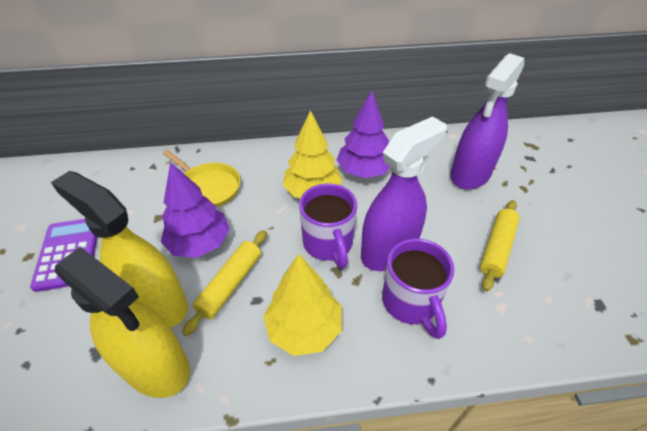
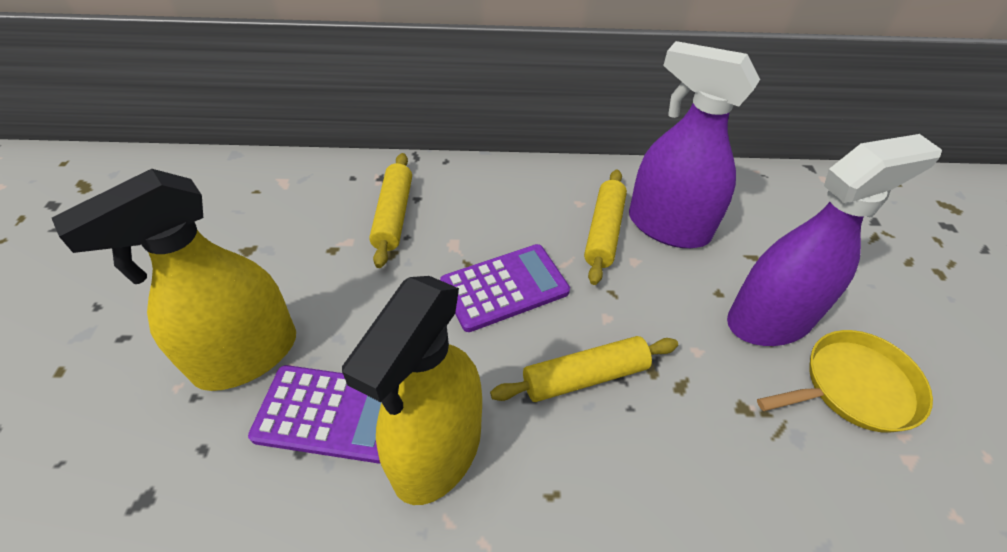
purple calculator: [30,219,98,292] = 1 -> [248,365,381,463] [440,244,570,332] = 2
purple mug: [299,183,357,269] [382,238,454,339] = 2 -> none = 0
purple tree: [161,162,230,258] [337,91,390,178] = 2 -> none = 0
yellow rolling pin: [182,230,267,336] [480,200,520,291] = 2 -> [369,153,412,268] [490,336,678,402] [584,170,627,285] = 3
yellow tree: [263,254,342,356] [283,110,343,198] = 2 -> none = 0

